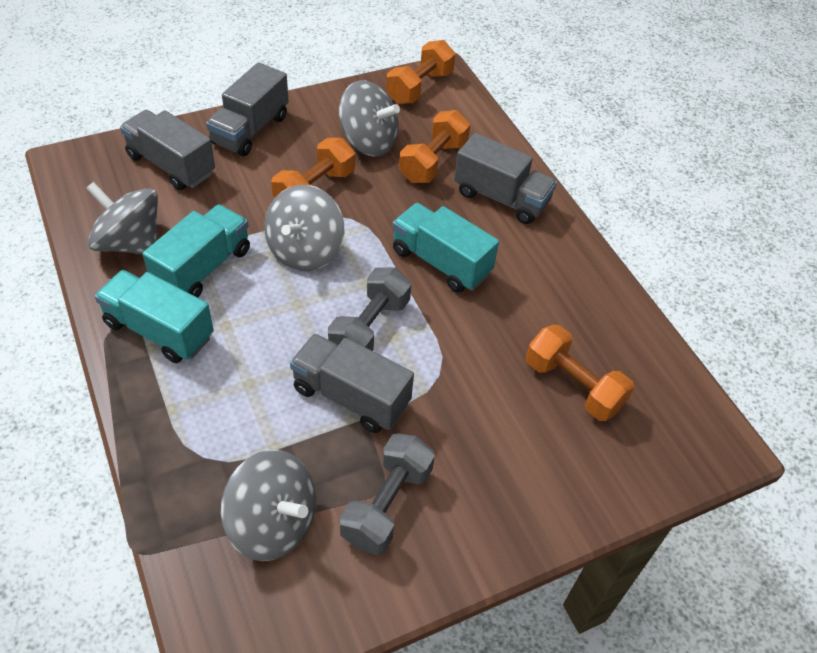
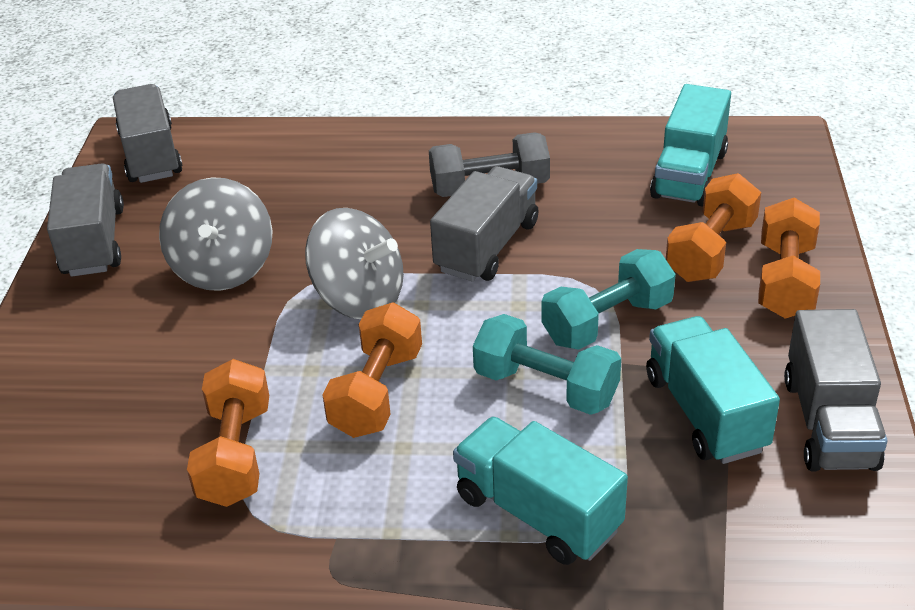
grey dumbbell: [328,267,411,351] [340,433,435,555] = 2 -> [429,132,550,197] = 1
grey spinning top: [86,182,158,254] [221,450,316,561] [264,185,344,271] [339,80,400,157] = 4 -> [159,177,272,291] [305,208,404,319] = 2
turquoise dumbbell: none = 0 -> [473,314,621,415] [542,249,676,350] = 2

